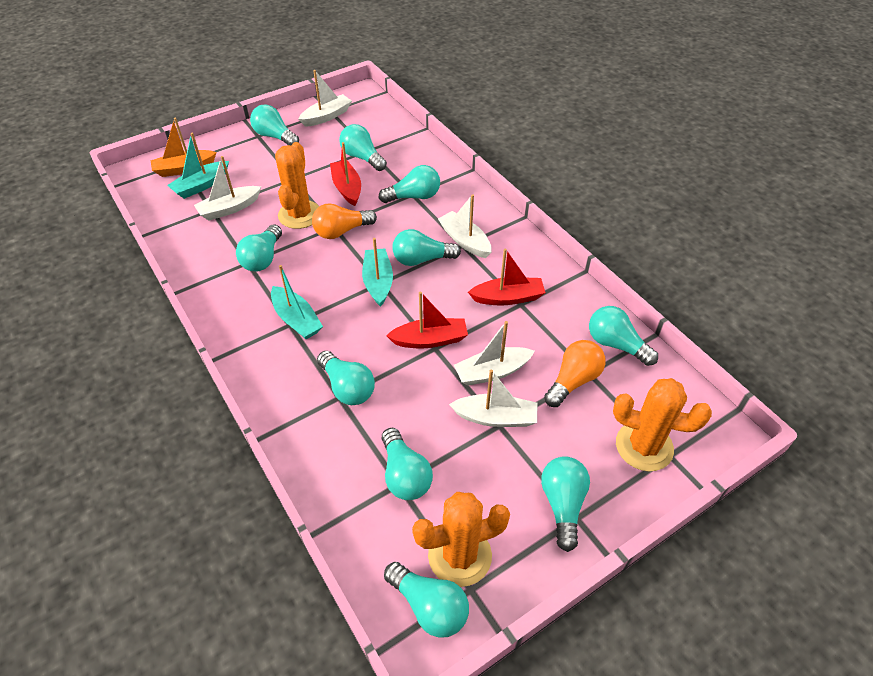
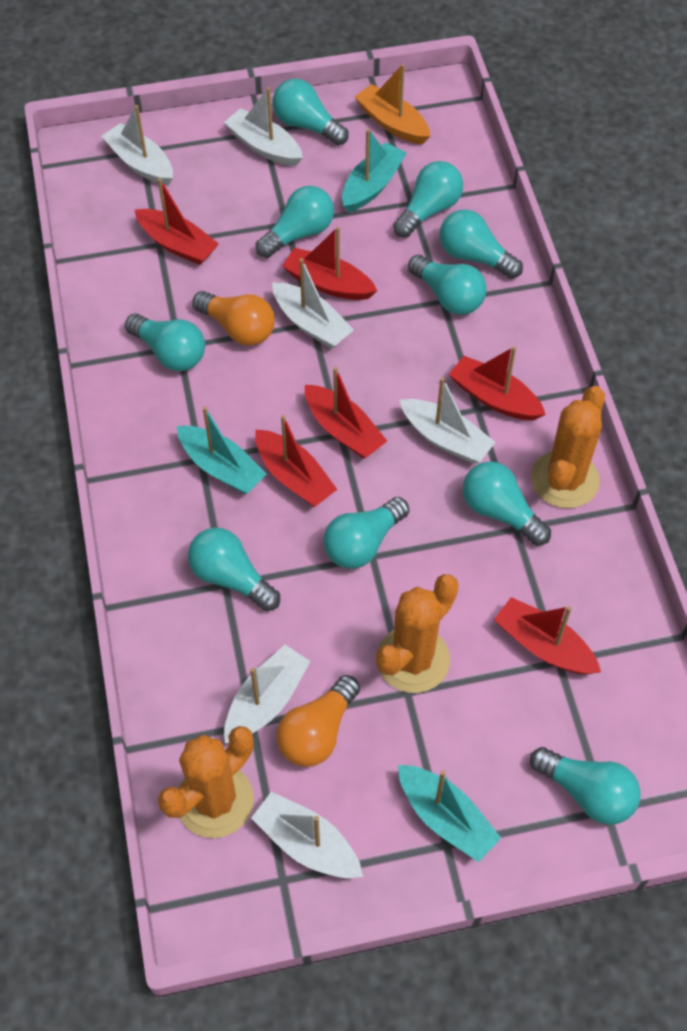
red boat: [330,142,361,206] [386,292,468,349] [468,249,546,305] = 3 -> [135,178,219,265] [255,415,338,507] [282,227,377,300] [305,367,387,458] [449,346,546,420] [494,597,601,674] = 6
white boat: [194,156,261,220] [299,70,352,127] [438,194,491,258] [449,370,538,427] [454,321,535,386] = 5 -> [102,105,173,186] [224,87,303,166] [224,645,311,743] [251,791,363,878] [272,258,354,349] [400,377,496,464] = 6

